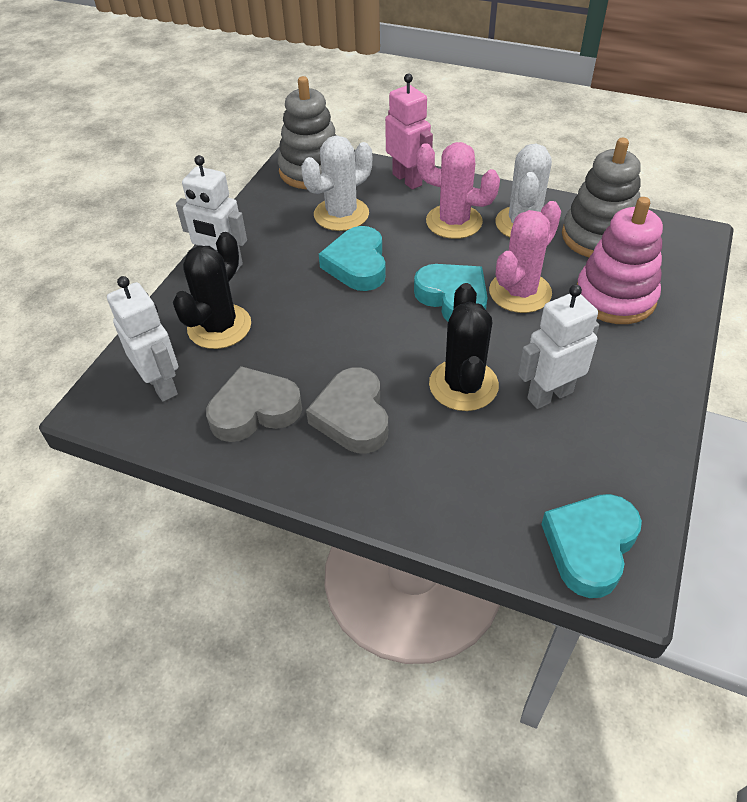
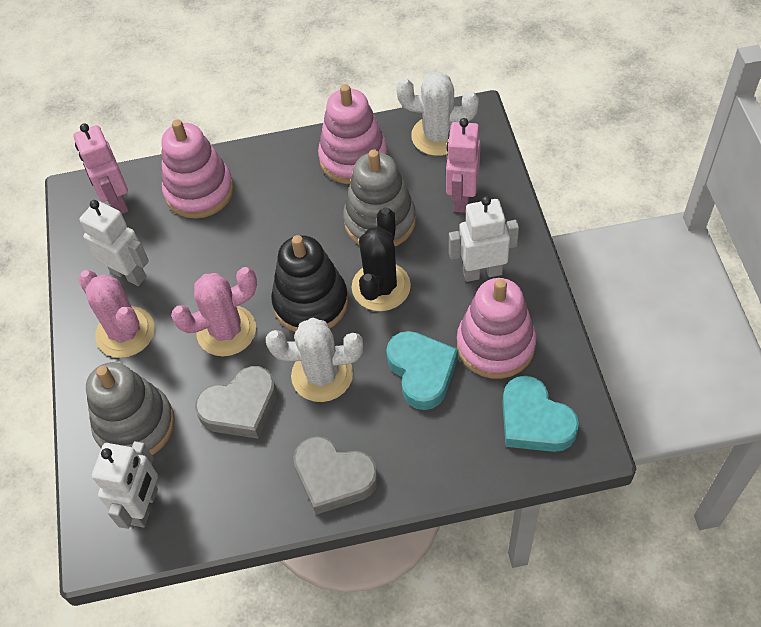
black cactus: [173,232,251,349] [429,283,499,411] = 2 -> [352,207,411,311] = 1
black stacking toy: none = 0 -> [271,235,348,332] = 1
pink robot: [385,74,433,190] = 1 -> [74,123,129,214] [446,118,480,213] = 2
pink stacking toy: [577,197,663,324] = 1 -> [161,119,234,219] [318,84,388,184] [457,278,536,379] = 3
turquoise heart: [319,226,386,291] [414,264,488,321] [541,494,642,598] = 3 -> [386,331,458,410] [502,376,579,452] = 2

